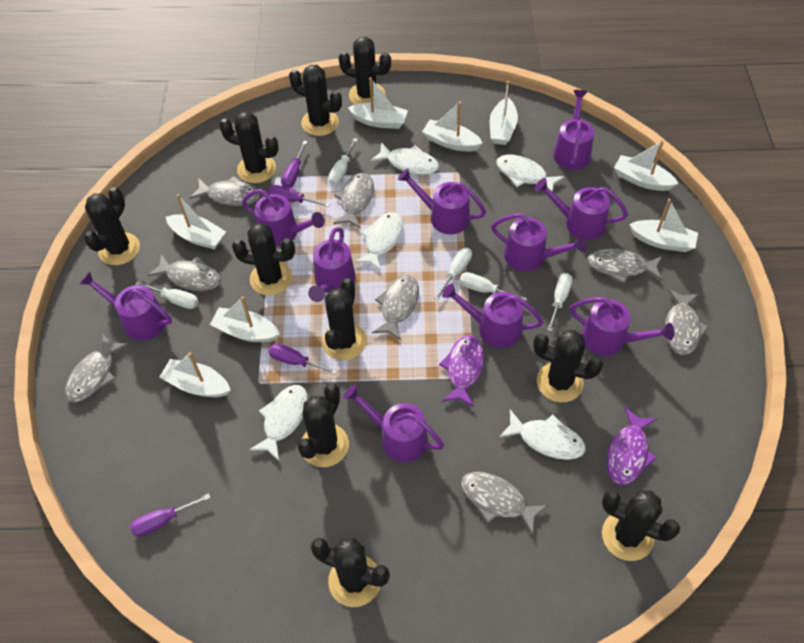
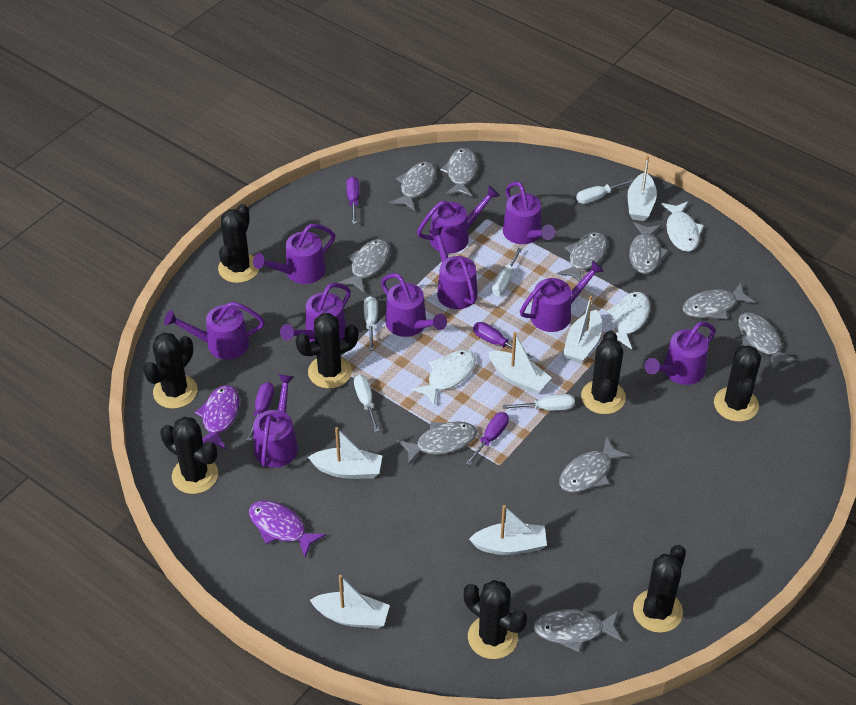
black cactus: [84,187,140,265] [219,112,279,183] [232,223,295,295] [289,65,342,136] [298,384,349,467] [311,538,390,607] [322,278,367,361] [338,37,391,104] [533,330,603,402] [602,490,680,561] = 10 -> [143,333,198,409] [160,417,218,494] [218,204,259,283] [296,313,358,389] [464,580,527,659] [581,330,626,414] [633,545,686,633] [714,345,761,422] = 8
grey fish: [65,333,129,403] [147,254,221,291] [189,176,260,206] [333,173,374,229] [372,275,419,340] [461,472,548,535] [587,249,663,284] [665,289,709,355] = 8 -> [339,239,390,292] [390,162,437,211] [397,421,477,465] [440,148,478,197] [534,609,622,652] [557,232,608,282] [559,437,630,493] [629,222,669,274] [682,283,755,319] [738,312,797,371] = 10
white boat: [159,352,230,397] [166,194,226,249] [210,296,280,342] [348,77,408,129] [422,102,483,151] [490,81,518,145] [614,140,679,191] [629,199,698,252] = 8 -> [308,427,382,479] [310,575,390,629] [469,505,547,555] [488,332,552,394] [563,296,602,363] [627,156,657,221] = 6
white fish: [249,385,308,461] [354,212,403,271] [371,142,439,175] [496,154,565,192] [499,409,586,460] = 5 -> [411,350,476,405] [606,292,650,349] [661,201,704,252] = 3

